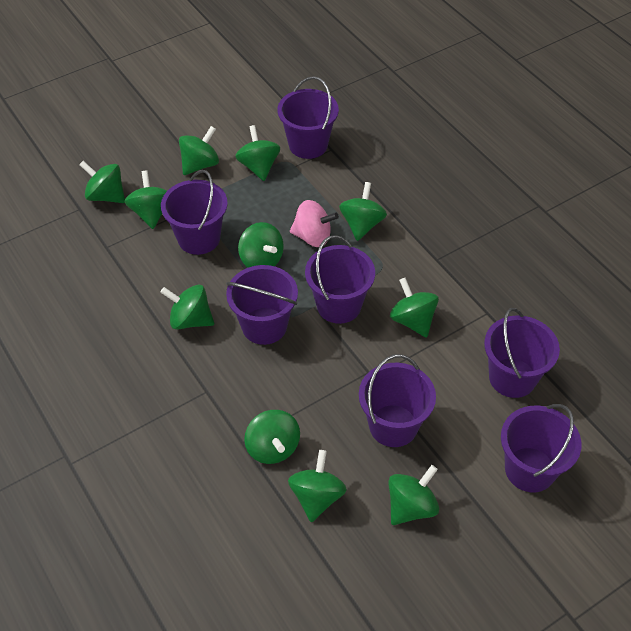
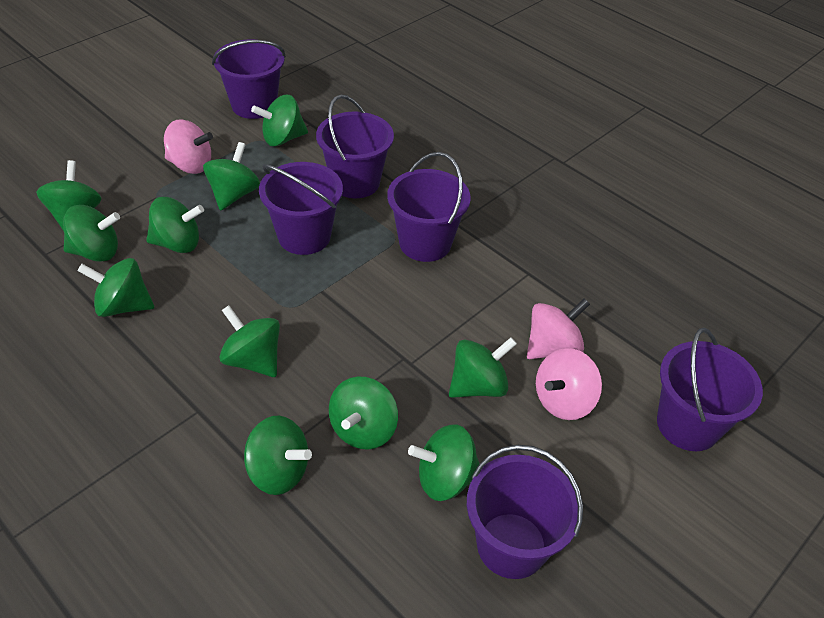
pink spinning top: [290,200,339,247] = 1 -> [164,119,213,174] [527,298,590,359] [536,348,602,420] = 3
purple bucket: [161,170,228,255] [226,265,298,345] [278,76,339,159] [305,235,375,324] [359,354,436,447] [484,308,560,398] [501,404,582,492] = 7 -> [212,39,286,119] [259,162,343,255] [316,95,394,198] [387,152,471,262] [467,445,583,579] [657,328,763,451] = 6

